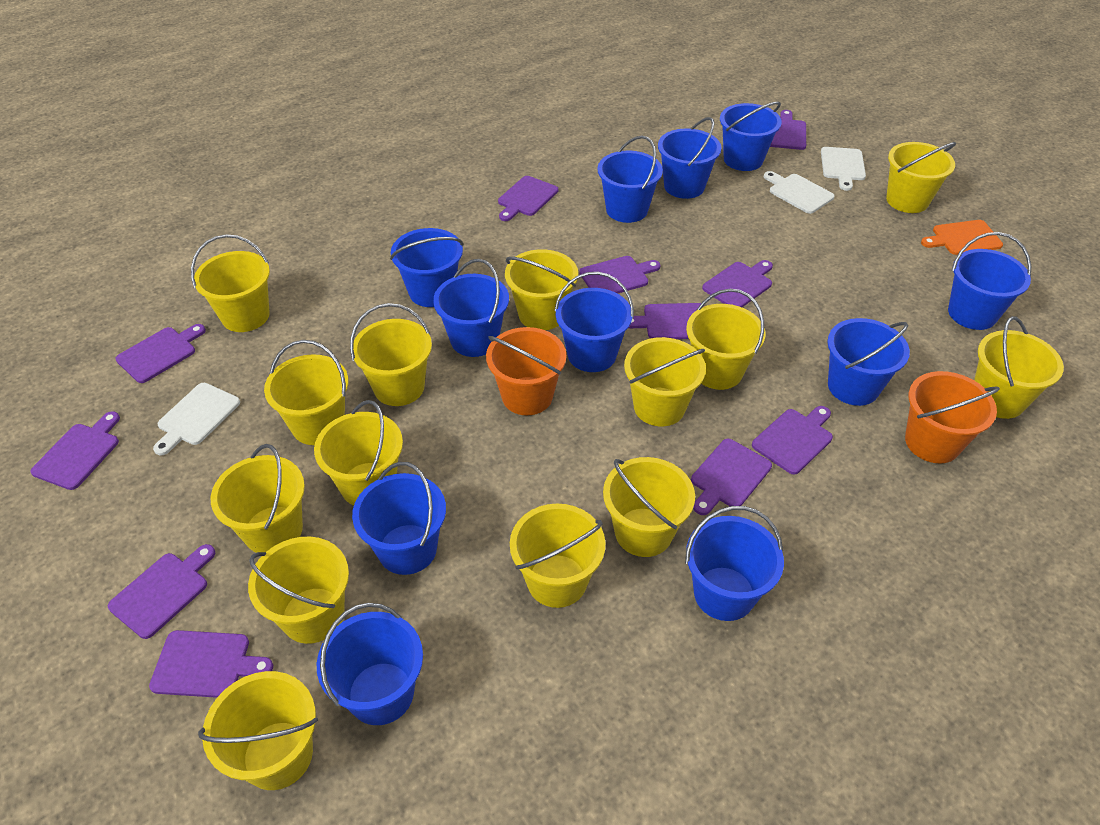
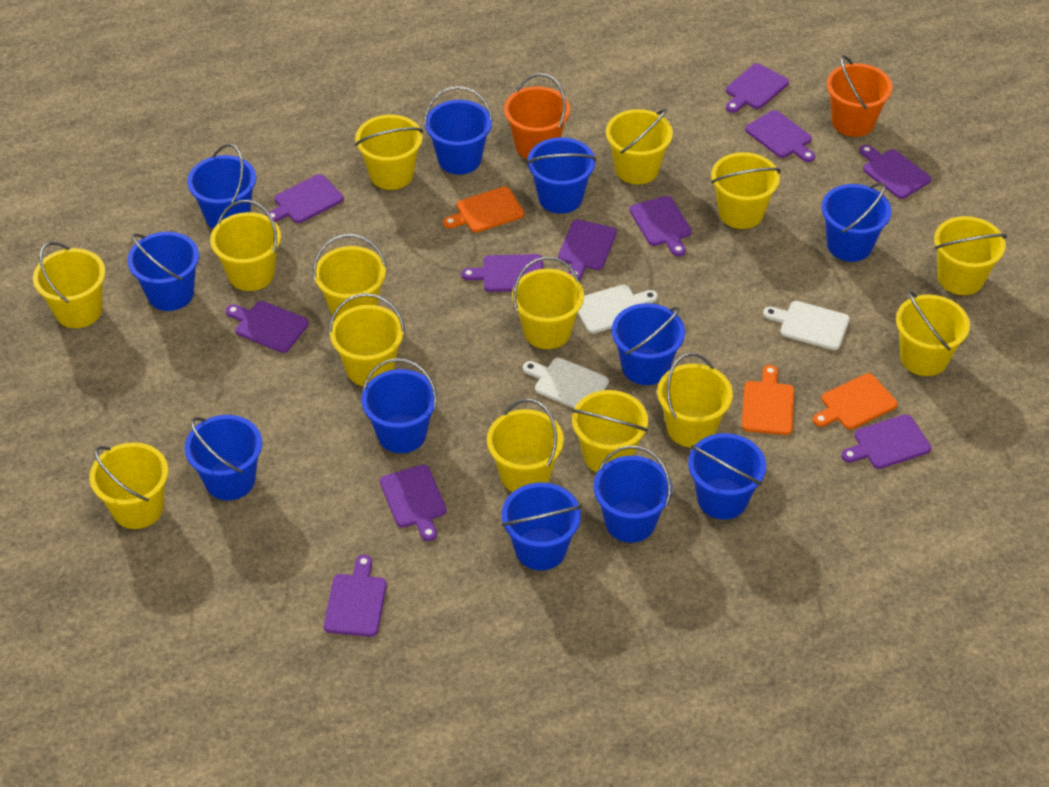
orange cutting board: [921,220,1003,255] = 1 -> [443,186,524,233] [742,365,794,435] [813,373,898,430] = 3

